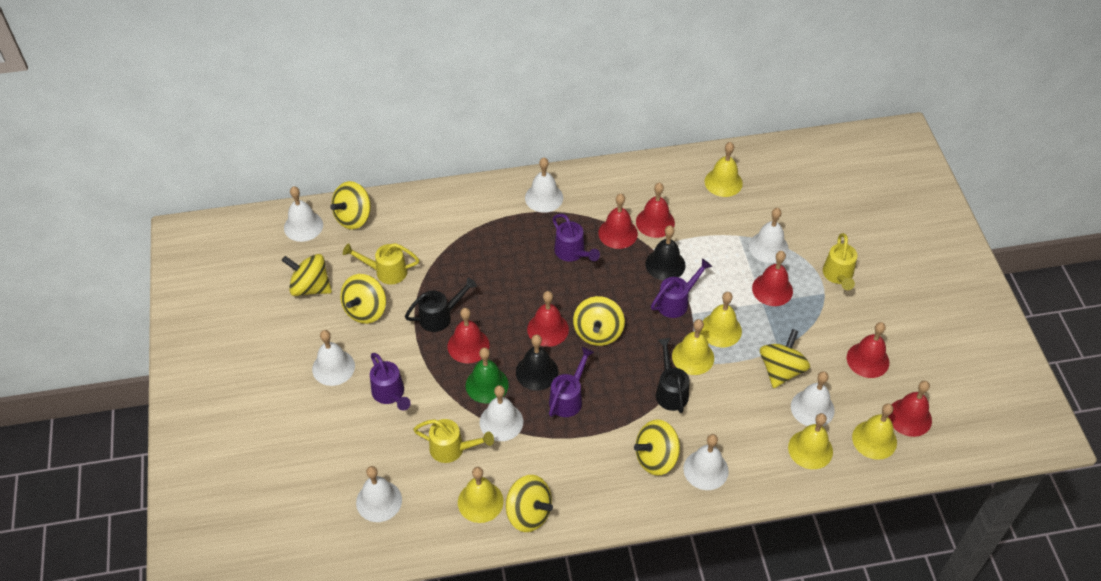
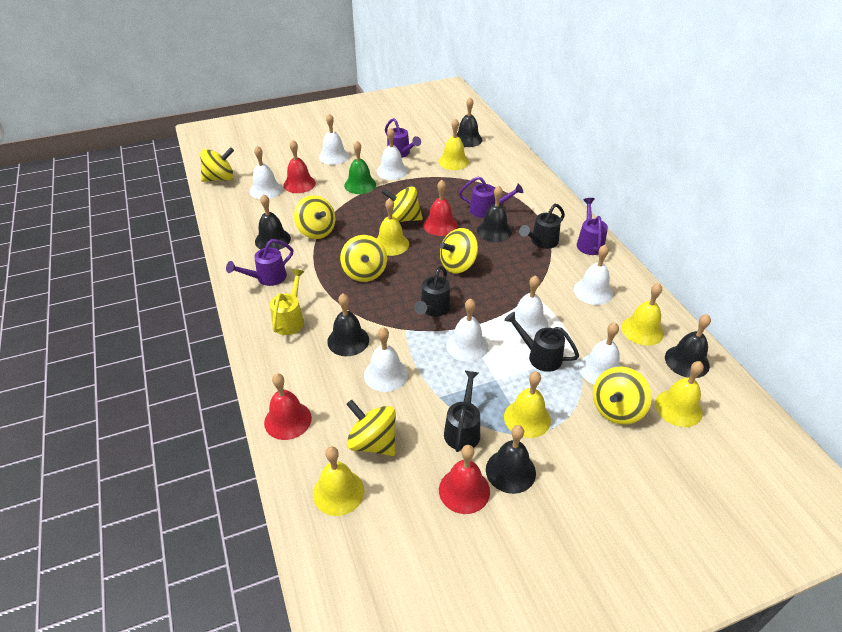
black bell: [516,335,558,390] [645,225,686,281] = 2 -> [255,194,291,250] [327,294,369,356] [457,97,482,147] [477,186,512,242] [486,425,536,494] [665,314,711,378] = 6
black watering can: [405,277,477,332] [656,338,690,413] = 2 -> [414,266,451,316] [444,371,480,452] [504,312,579,372] [519,204,565,249] = 4
red bell: [448,308,490,364] [527,291,569,347] [598,194,638,249] [636,183,675,238] [752,251,793,306] [847,322,889,378] [888,381,932,437] = 7 -> [264,373,312,440] [283,140,316,193] [423,180,458,236] [439,445,490,514] = 4
yellow watering can: [343,243,419,285] [413,419,494,463] [823,233,857,290] = 3 -> [270,269,305,335] = 1

